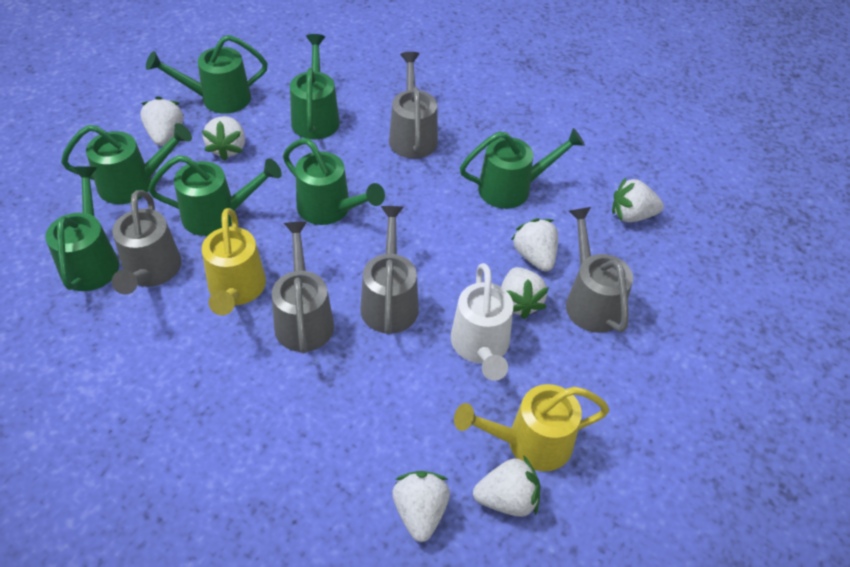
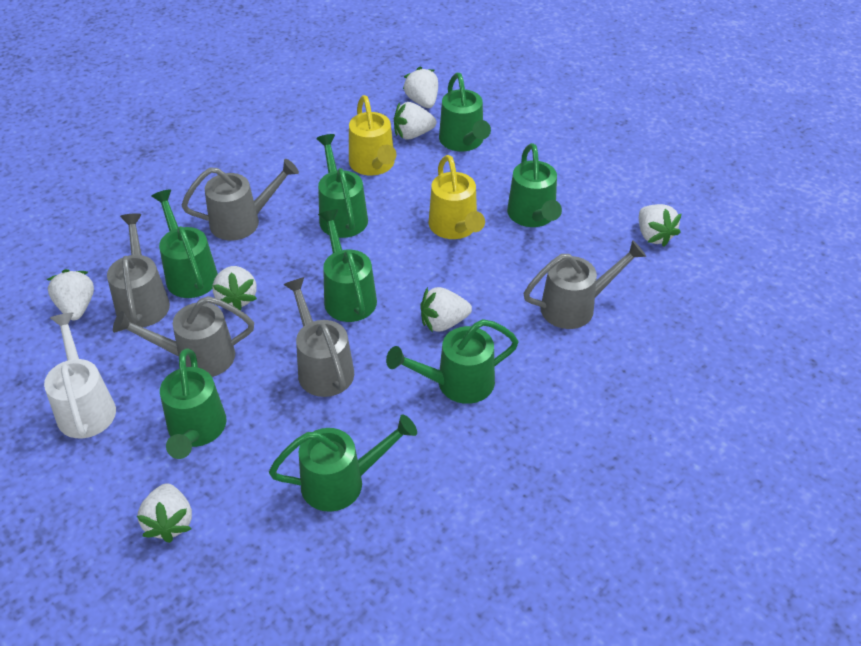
green watering can: [45,166,119,291] [61,123,192,204] [146,35,268,114] [148,155,282,236] [283,138,385,225] [290,34,340,140] [460,128,585,209] = 7 -> [152,189,218,298] [160,348,227,459] [269,415,417,512] [316,134,368,238] [318,209,377,322] [386,319,519,404] [439,73,491,151] [507,143,562,227] = 8

